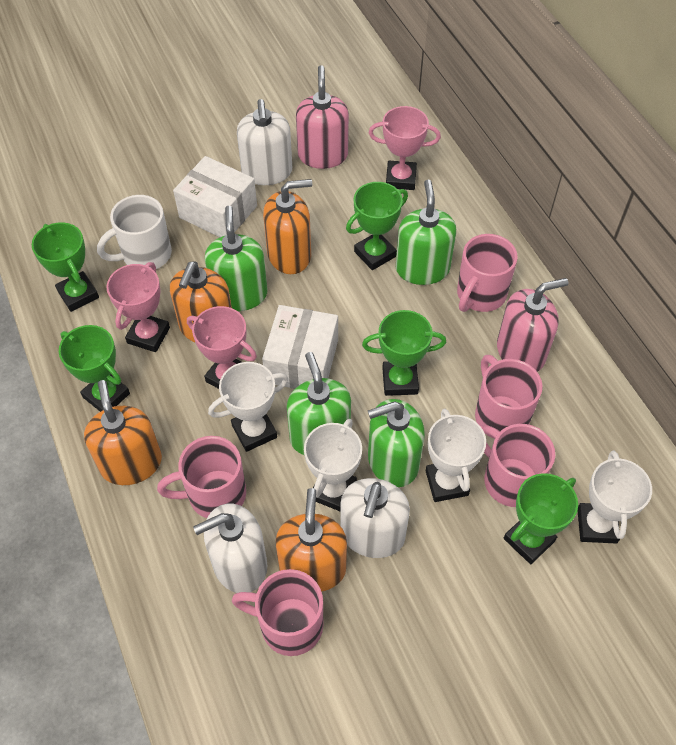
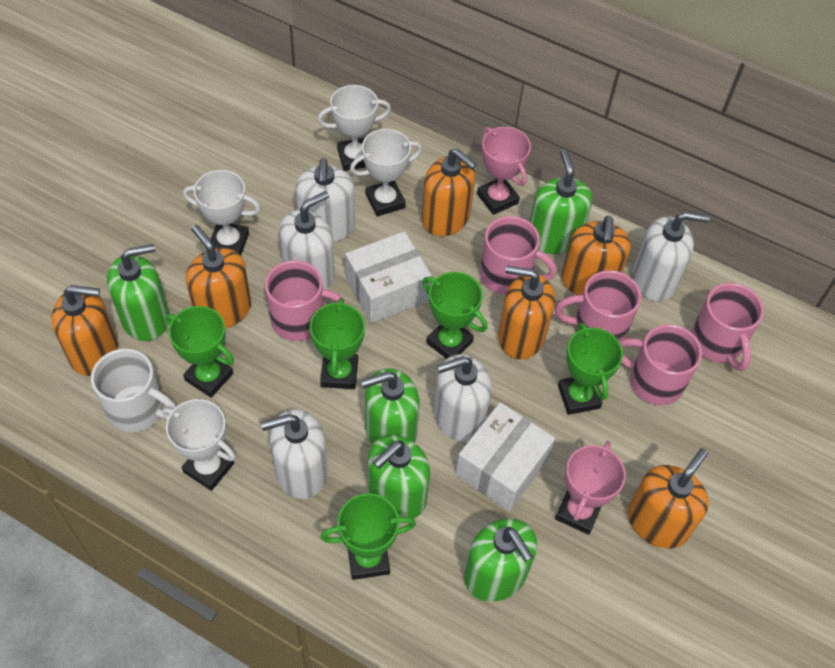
green soap dispenser: [205,206,268,311] [287,352,351,455] [368,399,425,487] [396,180,456,285] = 4 -> [107,244,169,341] [361,368,420,444] [368,435,430,519] [464,518,537,602] [530,149,592,254] = 5
orange soap dispenser: [84,380,162,485] [170,261,232,342] [263,179,312,274] [275,488,347,592] = 4 -> [51,285,118,376] [186,225,251,328] [422,148,477,236] [498,266,555,360] [561,216,631,295] [628,448,709,549] = 6
pink soap dispenser: [296,65,349,169] [497,278,568,372] = 2 -> none = 0
pink trophy: [106,262,170,352] [187,306,257,389] [369,106,441,190] = 3 -> [477,127,531,215] [555,441,626,535] = 2
white soap dispenser: [193,504,267,593] [237,99,292,185] [340,478,410,558] = 3 -> [261,409,328,499] [279,191,335,289] [295,158,355,242] [434,354,492,442] [633,212,710,302] = 5

